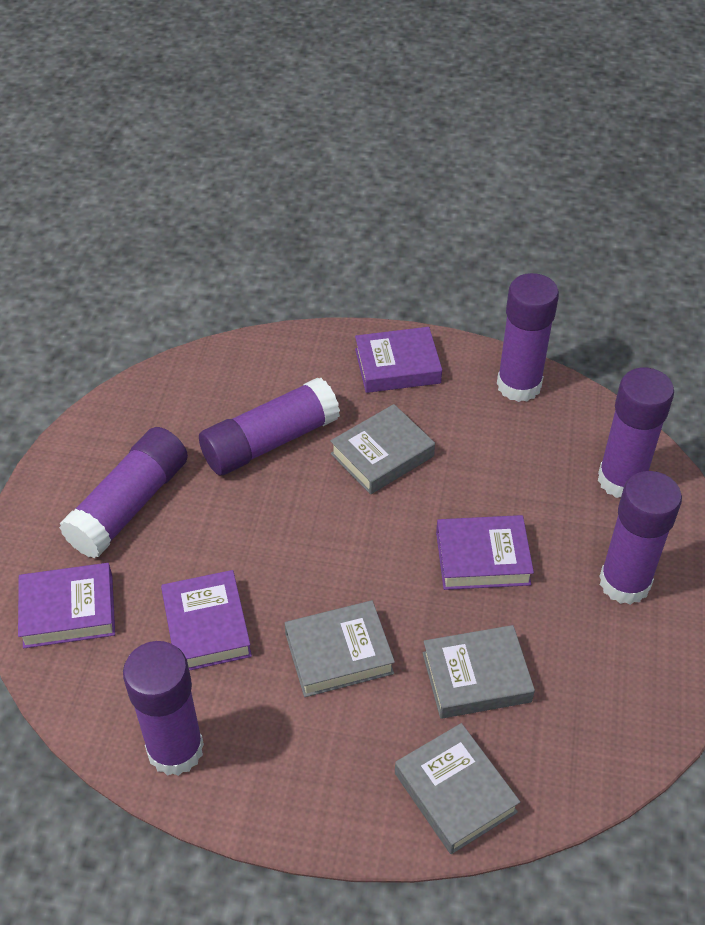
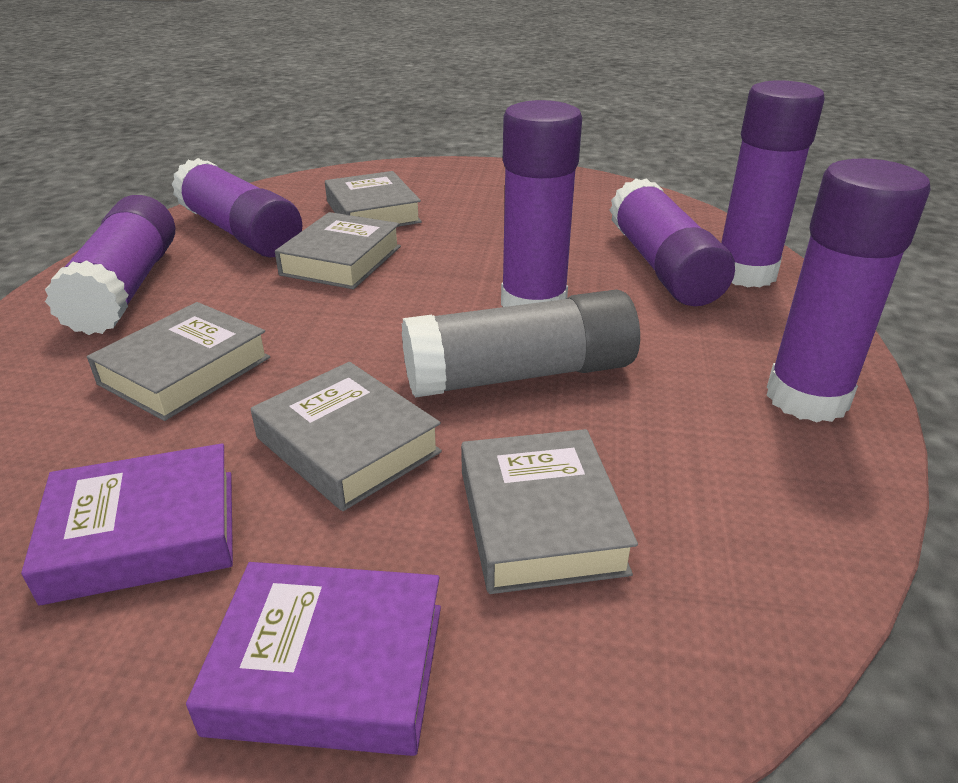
grey book: [285,600,395,697] [330,404,435,494] [395,723,520,854] [423,625,535,719] = 4 -> [87,302,270,421] [251,362,442,511] [275,212,401,289] [325,171,422,227] [461,429,638,594] = 5
grey glue stick: none = 0 -> [402,289,640,398] = 1
purple book: [18,563,115,648] [161,570,252,671] [355,327,442,393] [436,515,534,590] = 4 -> [21,443,233,605] [186,562,441,756] = 2

